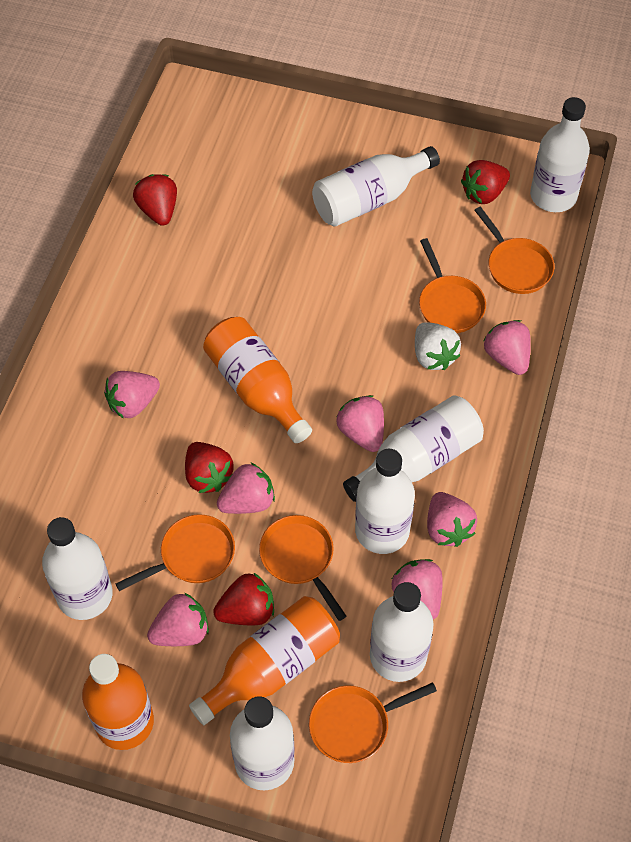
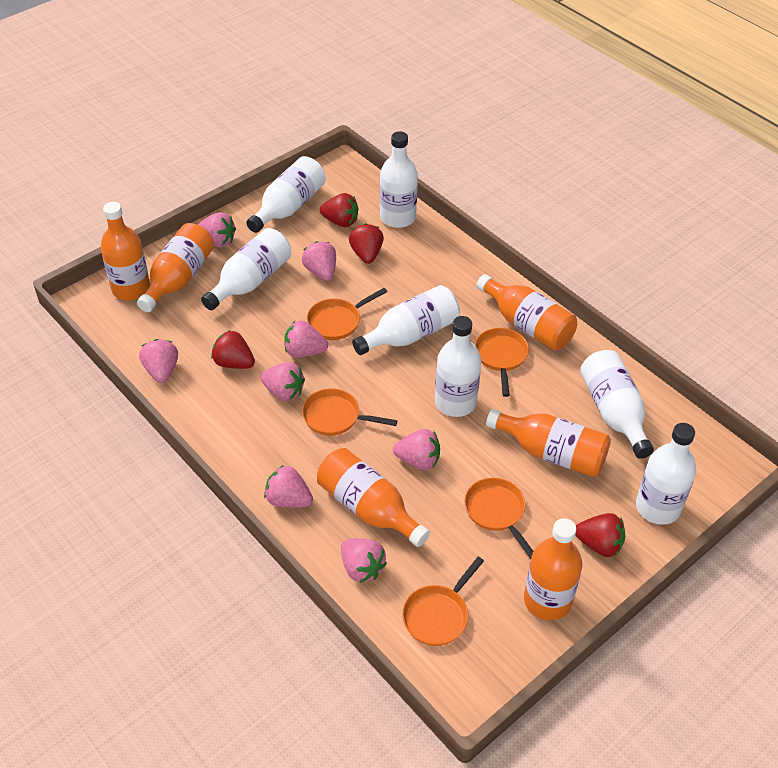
orange bottle: [82,654,154,750] [189,596,340,725] [203,317,312,443] = 3 -> [101,202,150,300] [137,223,214,312] [317,448,430,547] [476,274,577,350] [486,409,611,477] [524,518,582,621] = 6
pink strawberry: [104,371,160,419] [147,593,209,646] [217,463,275,514] [337,395,384,452] [392,559,442,620] [427,492,477,547] [484,320,531,375] = 7 -> [139,339,178,383] [198,212,236,247] [260,362,305,401] [264,465,313,508] [284,321,328,358] [302,241,336,281] [341,538,387,583] [393,429,440,470] = 8
white strawberry: [415,322,461,370] = 1 -> none = 0

